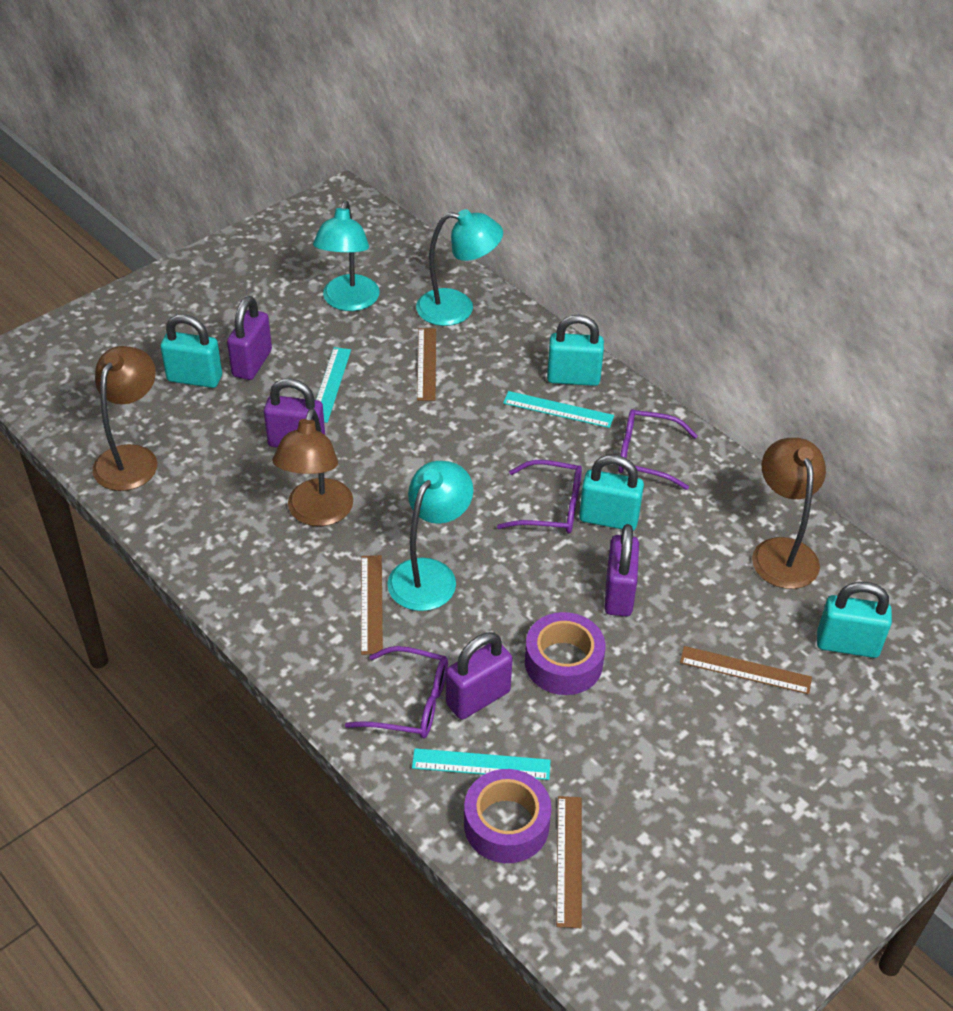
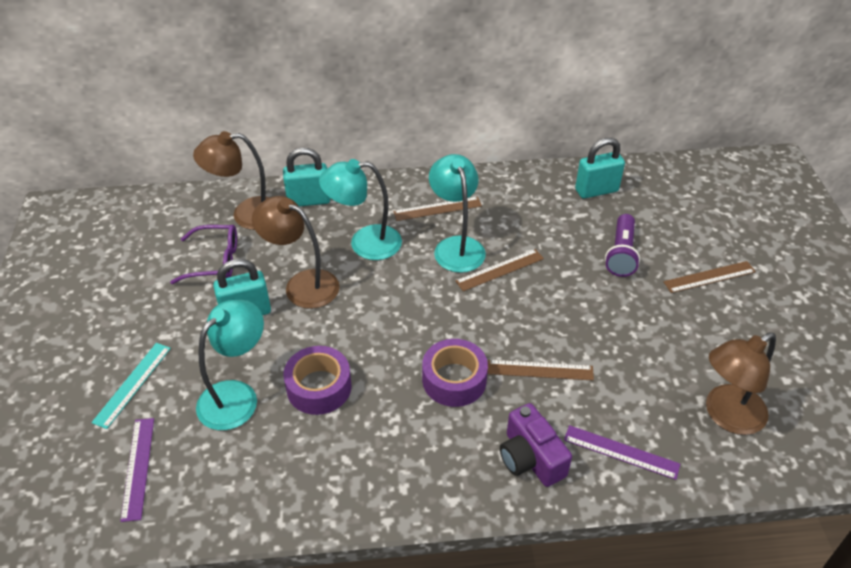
purple camera: none = 0 -> [500,403,572,487] = 1
purple flashlight: none = 0 -> [605,214,640,277] = 1
purple glasses: [345,646,448,738] [497,460,582,534] [618,409,698,490] = 3 -> [170,225,237,284] = 1
purple padlock: [227,296,272,380] [264,378,325,448] [446,632,513,720] [604,524,639,616] = 4 -> none = 0
purple ruler: none = 0 -> [120,418,154,522] [564,425,680,480] = 2
turquoise padlock: [160,314,222,388] [547,315,604,386] [579,455,644,531] [817,582,892,658] = 4 -> [213,259,271,315] [283,148,331,207] [575,138,625,199] = 3
turquoise ruler: [316,347,351,423] [412,748,551,780] [503,391,614,428] = 3 -> [91,343,171,429] = 1

